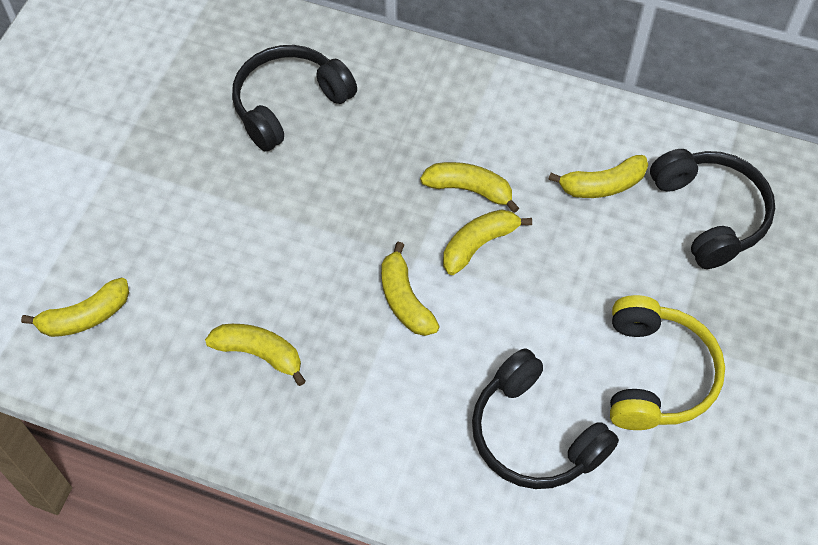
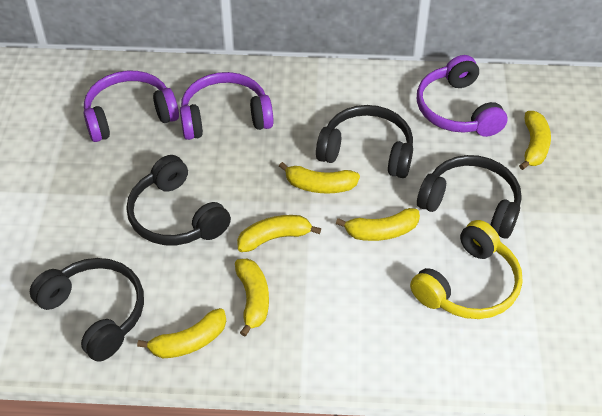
black headphones: [232,45,357,151] [472,348,619,489] [650,149,775,269] = 3 -> [30,258,144,362] [126,155,231,245] [316,105,413,178] [417,155,522,239] = 4
purple headphones: none = 0 -> [83,71,179,142] [180,72,274,140] [417,55,507,137] = 3

